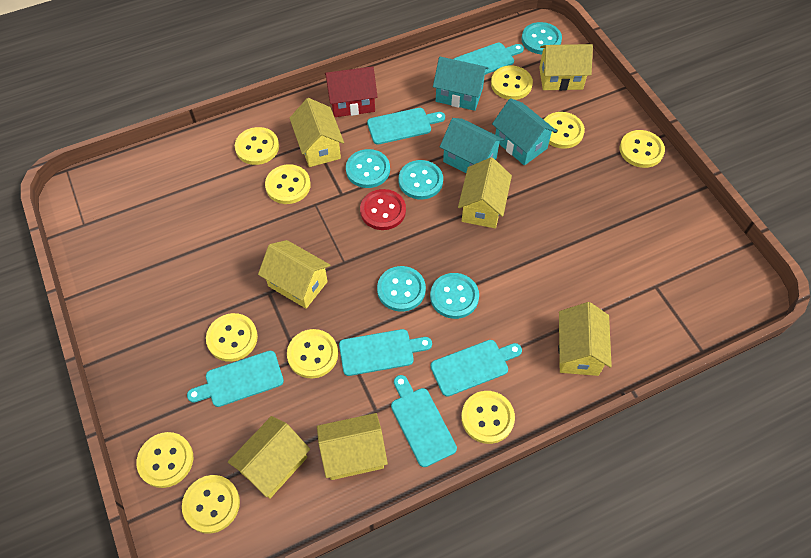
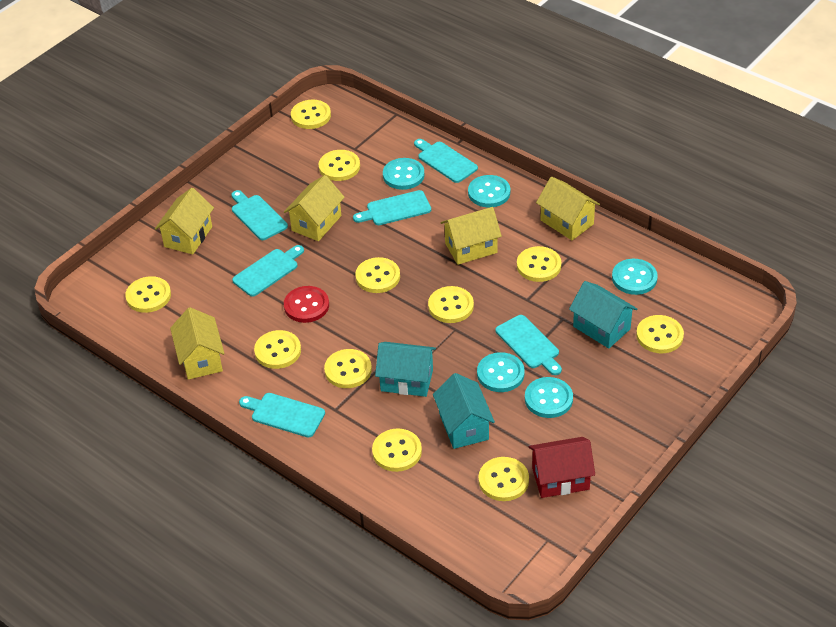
yellow button: [136,432,193,488] [182,475,240,534] [206,313,258,362] [235,127,279,165] [265,164,311,204] [287,329,338,378] [461,391,515,444] [491,65,533,100] [544,112,585,149] [620,130,665,168] = 10 -> [125,276,171,313] [254,330,301,369] [291,100,331,129] [319,150,360,181] [324,349,372,388] [355,257,400,293] [372,428,422,472] [428,286,474,323] [478,457,529,501] [517,246,561,282] [636,315,684,353] = 11
yellow house: [228,416,310,499] [258,240,330,309] [290,98,344,167] [317,413,388,480] [458,157,512,228] [539,44,593,91] [558,302,612,376] = 7 -> [155,188,214,255] [170,307,224,380] [284,175,345,241] [441,207,502,265] [536,177,600,240] = 5

